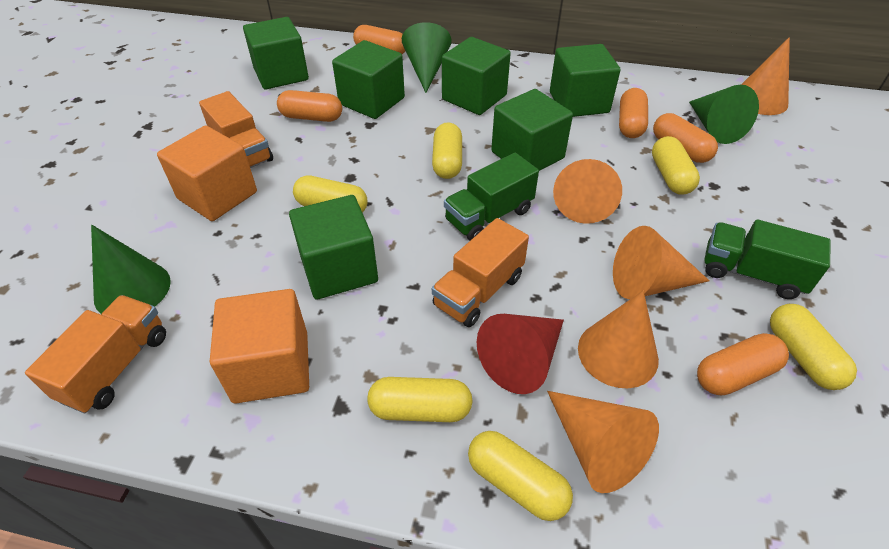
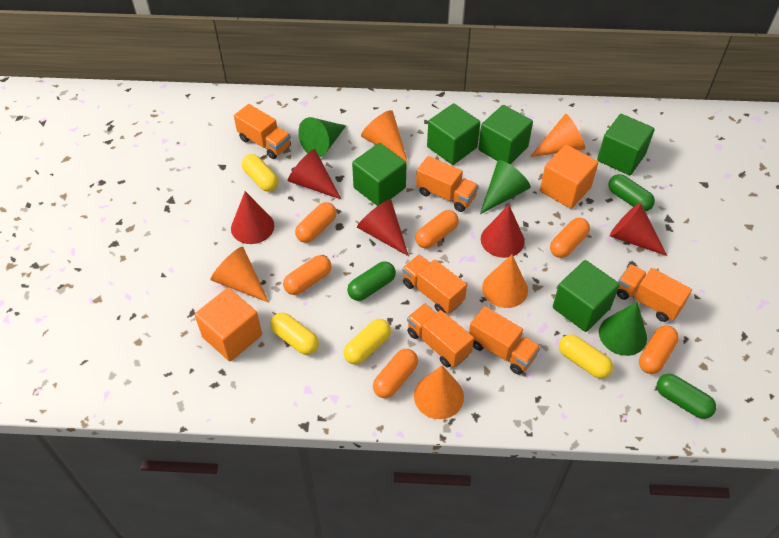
green capsule: none = 0 -> [347,262,396,301] [608,174,655,211] [657,374,716,419] = 3
green cube: [243,17,309,89] [289,195,378,300] [332,40,405,119] [442,37,511,115] [491,89,573,171] [550,44,621,117] = 6 -> [352,143,407,206] [427,103,480,165] [478,105,533,164] [553,260,620,332] [597,114,655,175] = 5
green truck: [444,153,539,240] [704,219,831,299] = 2 -> none = 0
orange capsule: [277,90,342,122] [353,25,405,54] [619,88,648,138] [653,113,718,163] [697,333,789,396] = 5 -> [283,255,332,295] [295,202,337,243] [373,349,418,398] [415,210,459,248] [550,218,590,258] [639,326,679,374] = 6
orange truck: [25,295,166,414] [199,91,273,168] [432,218,529,327] = 3 -> [234,104,291,159] [403,255,467,314] [407,303,474,367] [416,156,479,212] [469,306,540,375] [617,264,692,322] = 6
red cone: [477,314,564,394] = 1 -> [231,191,274,244] [288,149,341,199] [357,199,409,256] [481,205,525,258] [610,203,667,256] = 5
yellow capsule: [293,175,368,213] [367,377,473,422] [432,122,462,179] [468,431,573,521] [652,136,700,195] [770,304,857,390] = 6 -> [242,154,278,192] [270,313,319,355] [344,319,391,365] [559,334,613,379] = 4

